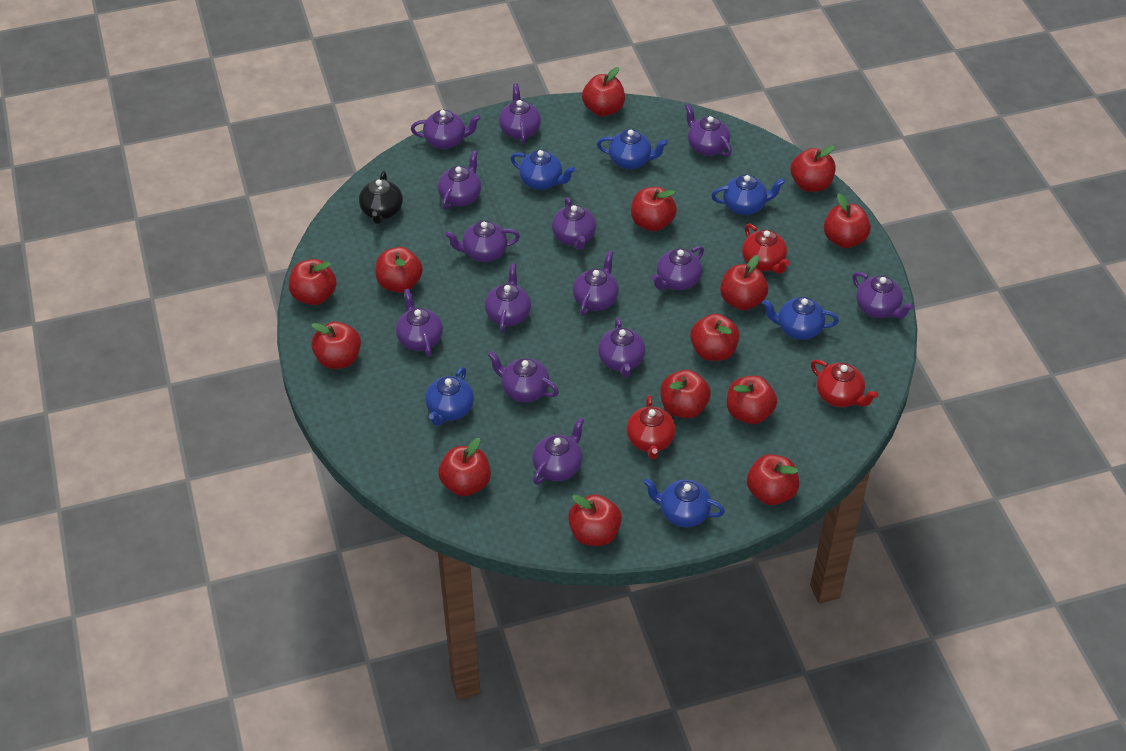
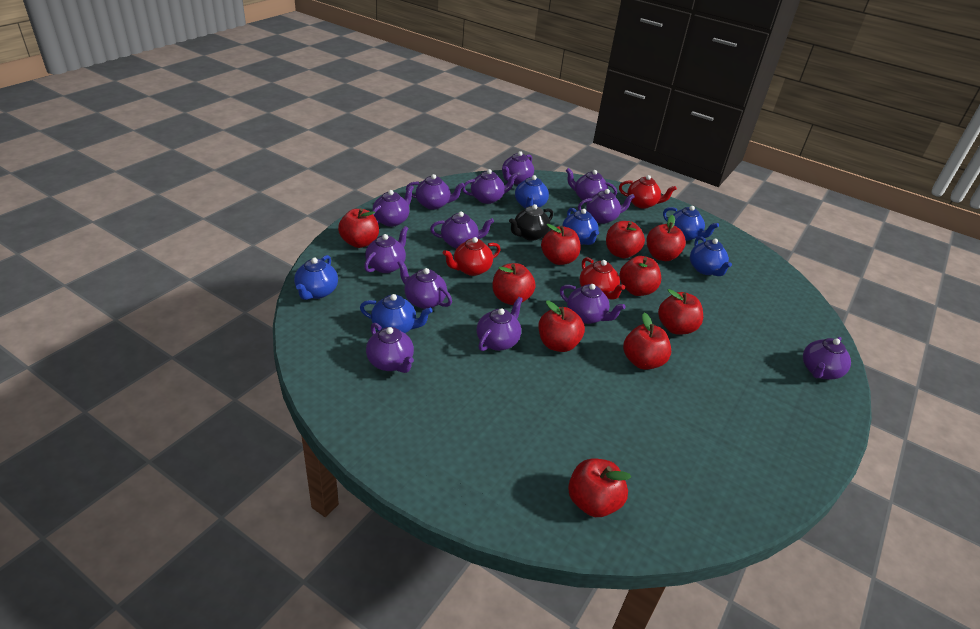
purple teapot: [396,289,443,357] [411,110,481,149] [438,150,481,210] [445,221,520,262] [485,264,531,333] [488,351,559,402] [499,83,541,144] [532,417,584,484] [552,197,596,250] [573,251,619,316] [598,318,645,377] [652,246,704,290] [685,104,732,157] [852,272,914,318] = 14 -> [364,226,408,273] [366,323,414,373] [373,185,414,227] [397,260,452,309] [406,174,465,210] [430,211,494,248] [462,169,518,204] [477,297,523,351] [502,151,534,184] [560,284,625,324] [566,168,617,203] [578,189,635,224] [803,337,851,379] = 13
red apple: [289,259,337,305] [311,321,361,369] [376,247,423,293] [438,438,491,496] [568,494,622,546] [582,67,625,116] [631,187,677,231] [660,370,711,418] [690,314,740,361] [720,255,768,310] [727,376,777,424] [747,454,799,505] [790,145,836,192] [824,193,871,248] = 14 -> [338,208,379,248] [492,263,536,305] [538,300,585,352] [541,224,581,265] [568,458,631,517] [606,221,645,259] [619,256,661,296] [623,312,671,370] [646,215,686,261] [658,289,703,335] = 10

